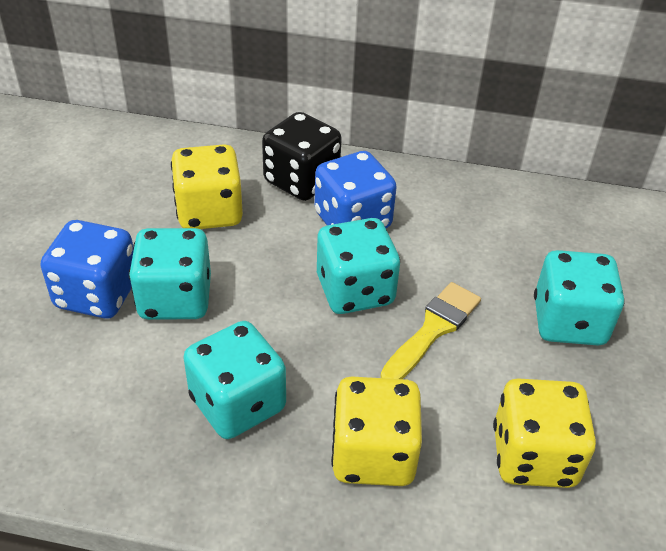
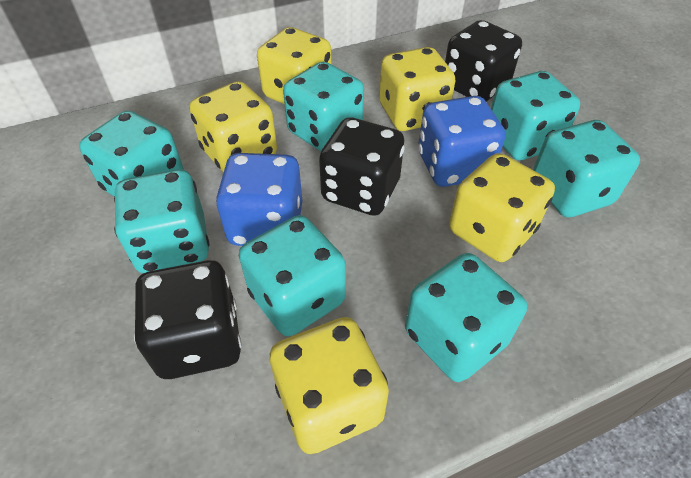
black dice: [262,112,342,201] = 1 -> [134,260,242,379] [319,117,405,216] [445,20,522,102] = 3
turquoise dice: [129,228,211,320] [183,321,286,439] [317,218,400,314] [534,250,625,345] = 4 -> [79,111,184,197] [114,169,210,273] [239,215,346,336] [283,62,364,151] [405,253,527,382] [491,71,580,160] [533,120,640,217] = 7
yellow brush: [380,282,481,379] = 1 -> none = 0
yellow dice: [171,144,243,229] [331,377,422,486] [493,378,596,488] = 3 -> [189,81,277,173] [257,27,332,104] [270,317,389,454] [379,47,455,131] [449,153,555,262] = 5

